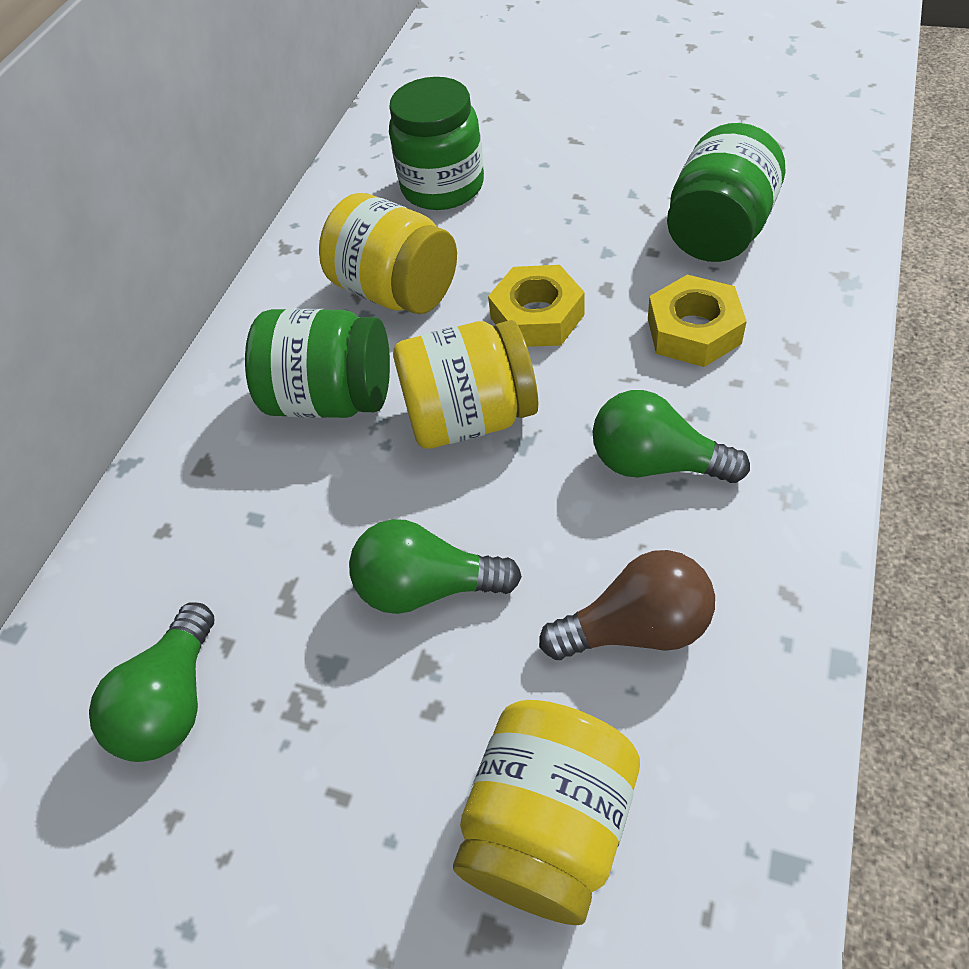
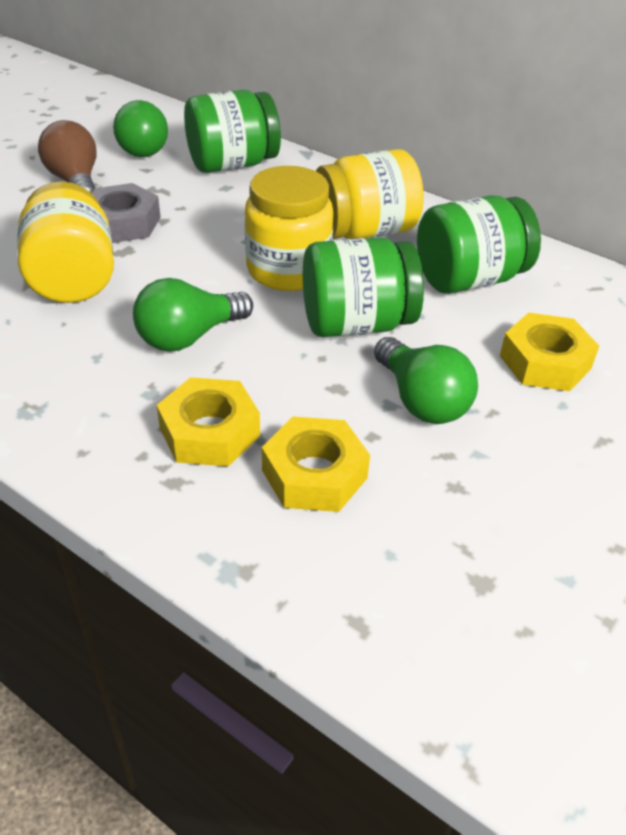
grey nut: none = 0 -> [91,183,161,243] = 1
yellow nut: [488,265,585,347] [648,275,747,367] = 2 -> [157,377,260,467] [262,417,370,512] [500,313,599,391] = 3

